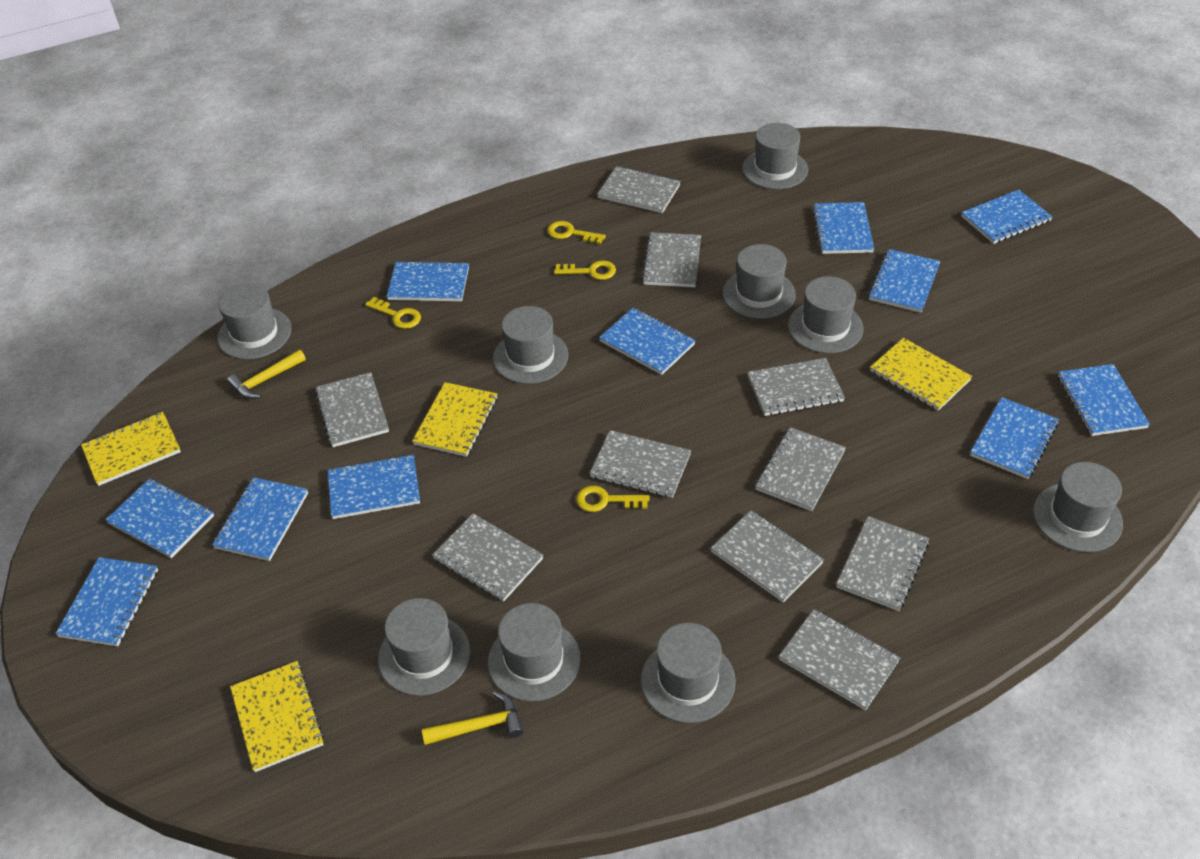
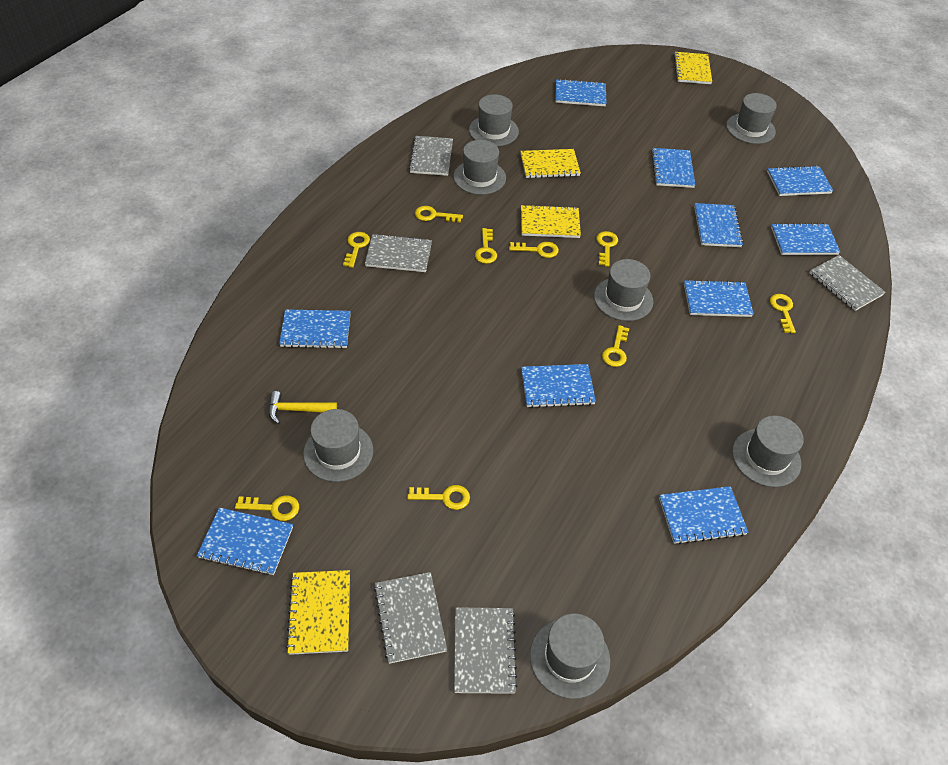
blue notebook: [56,557,158,646] [106,478,214,558] [212,477,308,561] [328,454,420,519] [387,261,469,301] [599,308,696,375] [812,202,874,254] [868,249,941,313] [961,190,1053,244] [970,397,1059,479] [1058,364,1150,436] = 11 -> [197,508,293,575] [279,309,351,349] [521,364,596,408] [555,79,607,106] [651,148,695,188] [659,486,748,544] [684,280,754,317] [694,203,743,247] [767,165,833,196] [771,223,840,255] = 10
grey hat: [217,284,291,359] [378,598,470,696] [488,603,581,701] [493,306,568,384] [641,623,736,723] [723,244,796,319] [742,123,808,189] [788,276,864,353] [1033,462,1123,552] = 9 -> [303,409,373,482] [453,140,506,195] [469,94,519,146] [530,614,610,699] [594,259,653,321] [726,93,777,144] [732,416,804,487] = 7
grey notebook: [315,372,389,447] [432,514,543,602] [590,430,691,498] [597,166,681,213] [642,232,701,287] [711,510,824,603] [748,358,845,416] [755,427,846,511] [779,609,900,711] [836,516,929,611] = 10 -> [365,234,432,272] [374,572,447,664] [409,136,453,176] [454,607,518,694] [810,255,886,311] = 5
yellow hammer: [227,350,306,399] [422,691,523,745] = 2 -> [268,391,337,424] = 1
yellow key: [365,297,421,329] [547,221,606,244] [554,260,616,280] [576,486,650,512] = 4 -> [235,495,299,521] [343,232,370,268] [407,485,470,510] [415,206,463,223] [475,228,497,264] [509,242,559,258] [596,231,618,267] [602,325,629,367] [770,294,796,333] = 9

